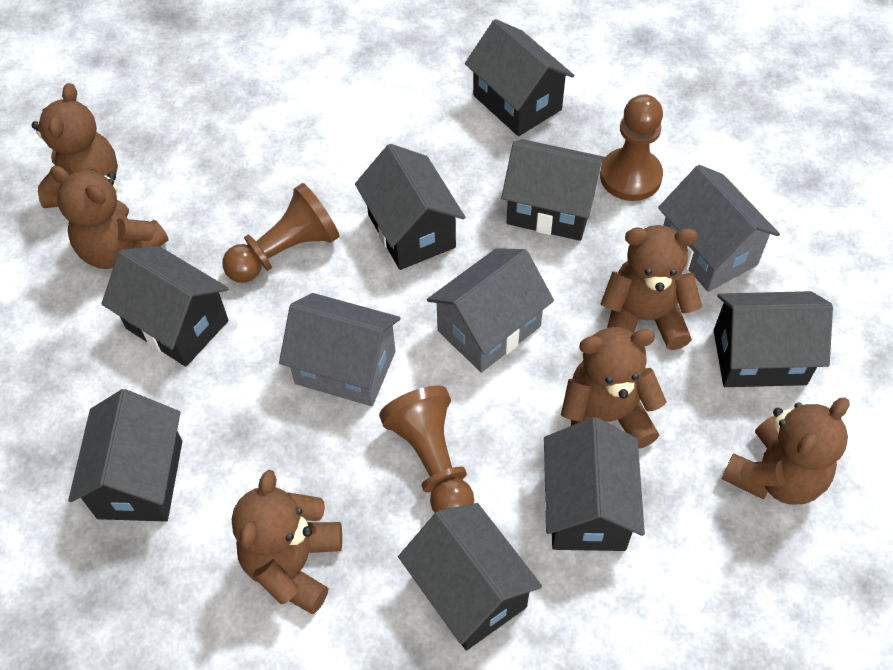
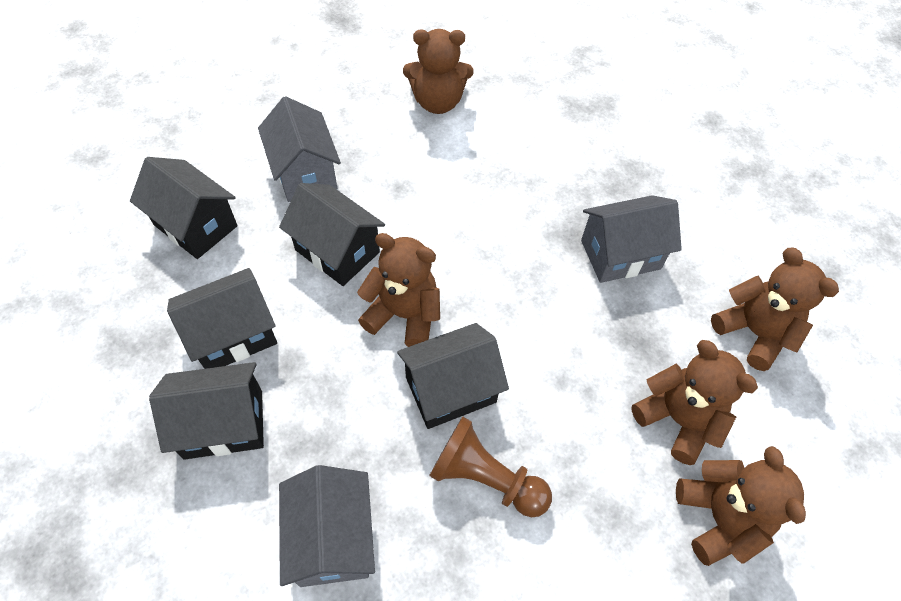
black house: [68,389,182,522] [101,246,229,367] [355,144,465,270] [398,503,542,651] [465,19,574,136] [501,139,606,241] [544,417,645,551] [714,291,833,387] = 8 -> [130,157,237,259] [149,362,264,460] [167,268,277,369] [279,183,385,286] [397,323,509,429] = 5
brown pawn: [222,183,340,283] [379,385,474,513] [600,94,663,201] = 3 -> [429,417,552,518] = 1
brown teddy bear: [32,83,118,208] [50,166,169,269] [232,470,342,614] [561,327,667,449] [601,225,702,350] [722,397,850,505] = 6 -> [357,233,440,347] [403,29,473,114] [631,340,758,465] [676,446,806,566] [711,248,839,371] = 5

